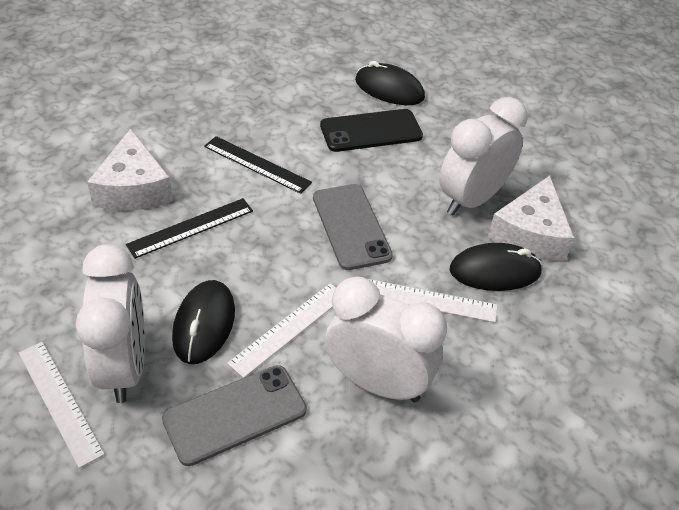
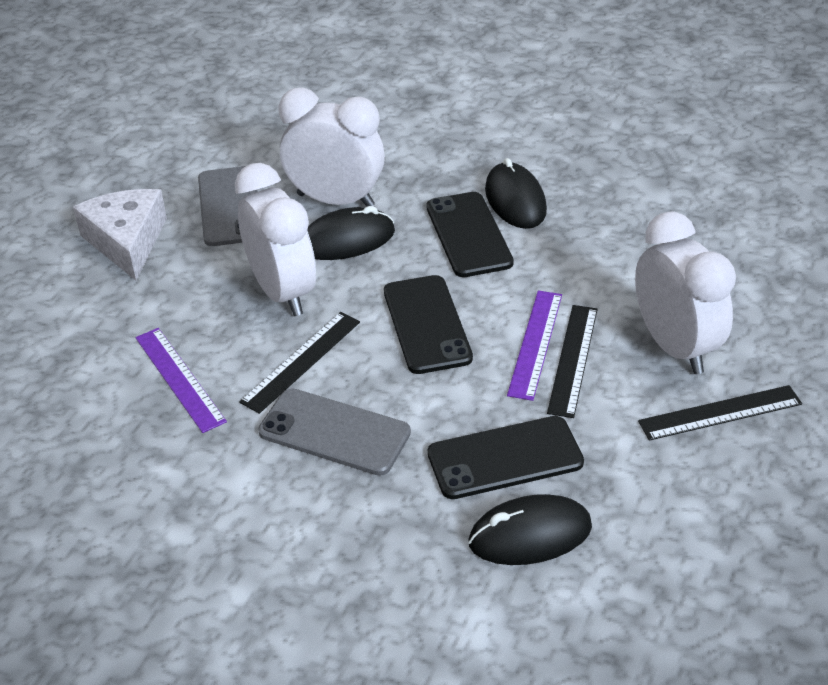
black phone: [320,109,423,152] = 1 -> [384,275,473,374] [426,192,514,277] [428,416,584,499] = 3
black ruler: [126,198,253,259] [204,136,312,194] = 2 -> [239,312,360,414] [547,305,598,418] [638,385,802,441] = 3
purple ruler: none = 0 -> [135,328,227,433] [507,290,562,401] = 2
white cheese: [87,129,173,210] [488,176,574,261] = 2 -> [73,189,167,280] = 1
white ruler: [19,342,105,468] [227,283,336,378] [369,279,497,323] = 3 -> none = 0

